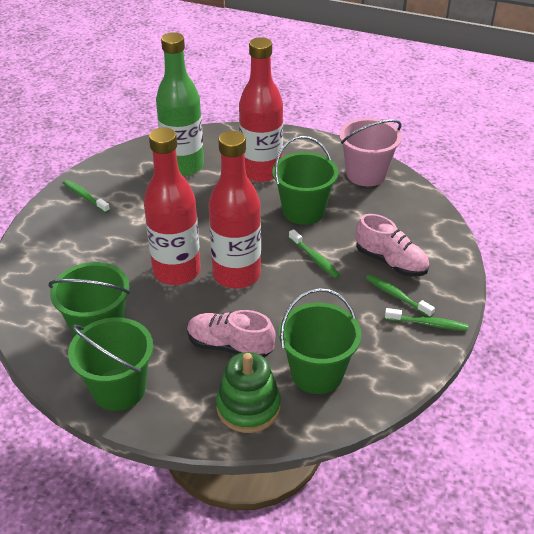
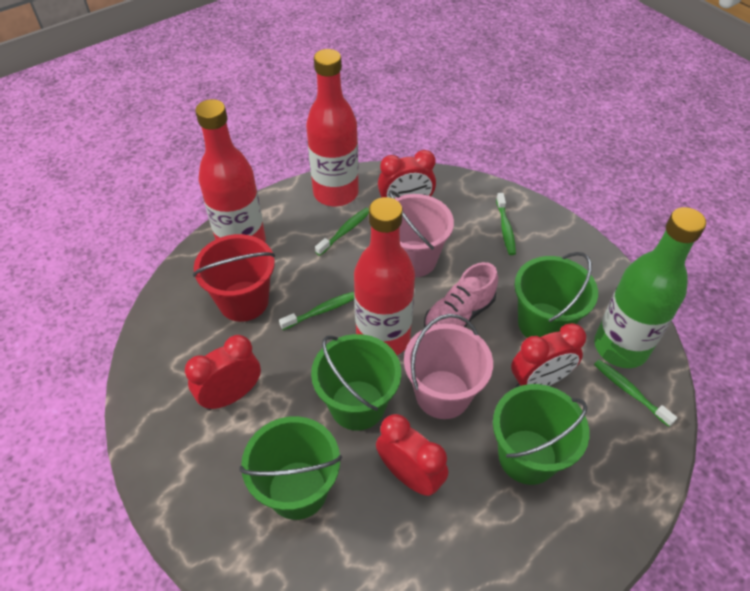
green stacking toy: [216,352,281,433] = 1 -> none = 0
pink bucket: [339,118,402,186] = 1 -> [389,190,454,278] [404,314,493,419] = 2
pink shoe: [187,310,276,358] [356,214,429,277] = 2 -> [424,262,498,328] = 1
red bucket: none = 0 -> [193,234,275,322] = 1
red clock: none = 0 -> [185,335,261,410] [376,414,448,496] [378,150,436,198] [511,323,586,388] = 4

